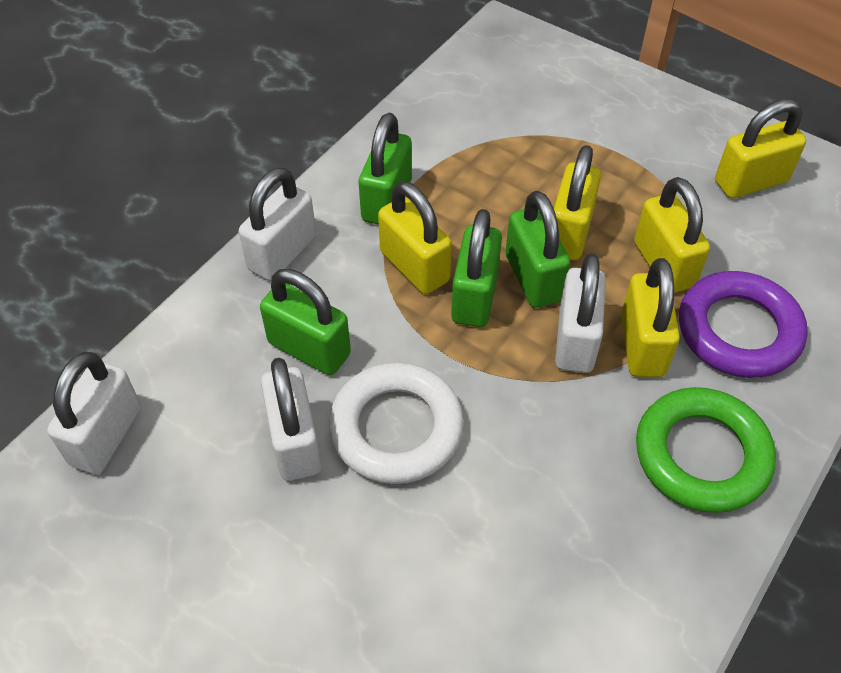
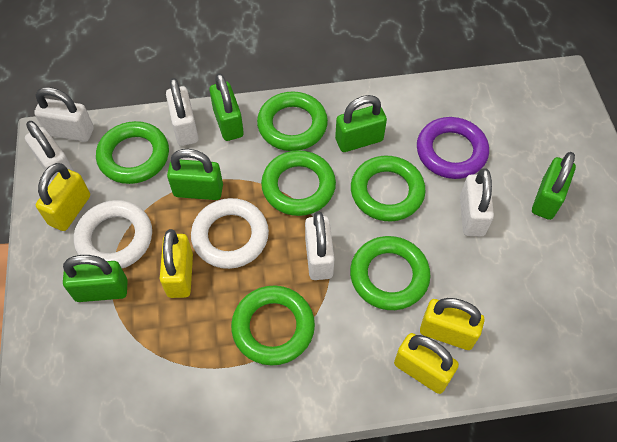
green padlock: [260,269,351,375] [359,113,412,225] [451,209,502,327] [506,191,570,308] = 4 -> [63,255,128,302] [167,149,223,200] [209,73,244,141] [335,95,387,152] [532,152,576,220] = 5
green ring: [636,387,776,513] = 1 -> [96,121,169,184] [231,285,315,366] [257,91,328,151] [261,150,336,216] [350,236,431,310] [351,156,426,221] = 6
white padlock: [47,352,141,474] [239,167,316,281] [261,358,321,481] [555,253,606,373] = 4 -> [25,121,74,181] [34,87,94,142] [166,78,199,146] [305,211,334,280] [460,168,494,236] = 5
white ring: [329,362,464,484] = 1 -> [74,200,152,268] [191,198,269,269] = 2
yellow padlock: [378,181,452,294] [554,145,601,260] [621,258,680,377] [634,177,710,293] [715,99,806,198] = 5 -> [36,163,90,231] [160,229,193,298] [394,333,459,394] [420,298,485,350] = 4

